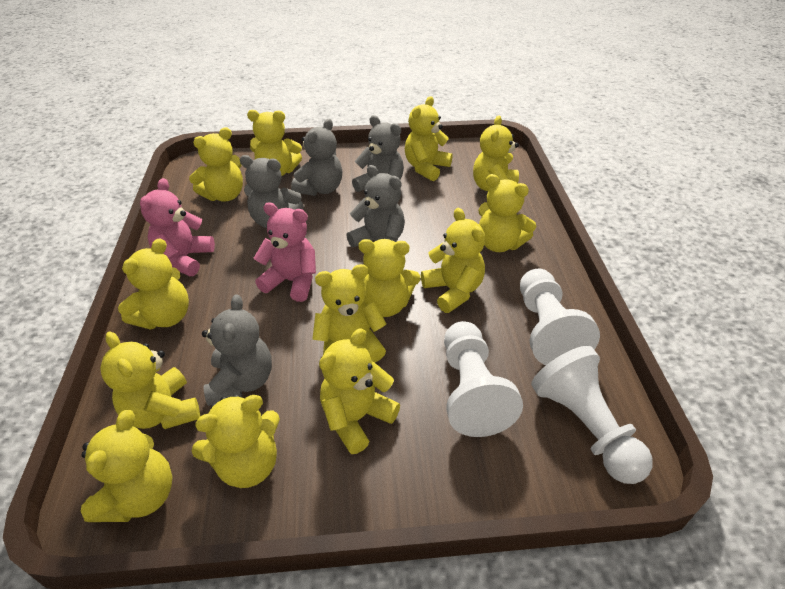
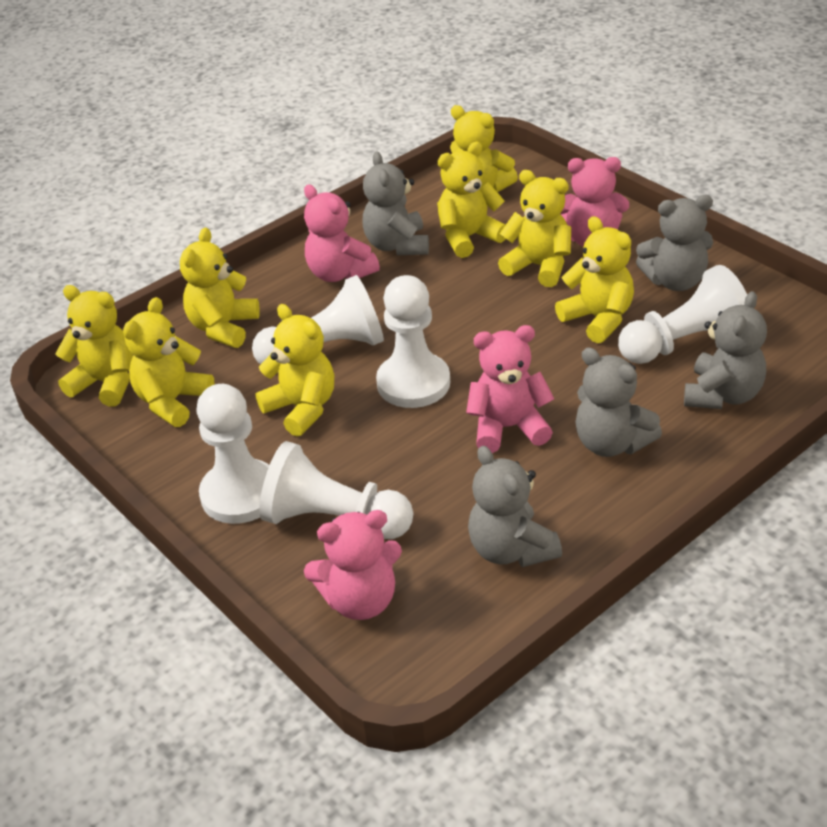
pink teddy bear: [140,178,215,276] [254,202,316,302] = 2 -> [304,184,380,282] [304,510,402,620] [466,325,554,453] [560,157,629,247] = 4
white pawn: [444,321,523,437] [520,269,600,365] [531,346,653,484] = 3 -> [196,384,269,524] [252,275,384,364] [259,441,413,539] [376,275,450,408] [618,265,747,364] = 5
yellow teddy bear: [81,410,172,522] [100,331,200,429] [118,238,189,330] [189,127,243,201] [192,395,280,488] [247,110,302,176] [312,264,387,362] [319,328,400,454] [359,239,420,317] [405,96,452,181] [421,208,485,313] [473,115,519,191] [478,174,536,252] = 13 -> [55,285,133,406] [123,297,215,427] [180,228,260,348] [255,304,334,437] [437,142,506,258] [450,105,518,192] [498,170,571,287] [555,216,634,343] = 8

